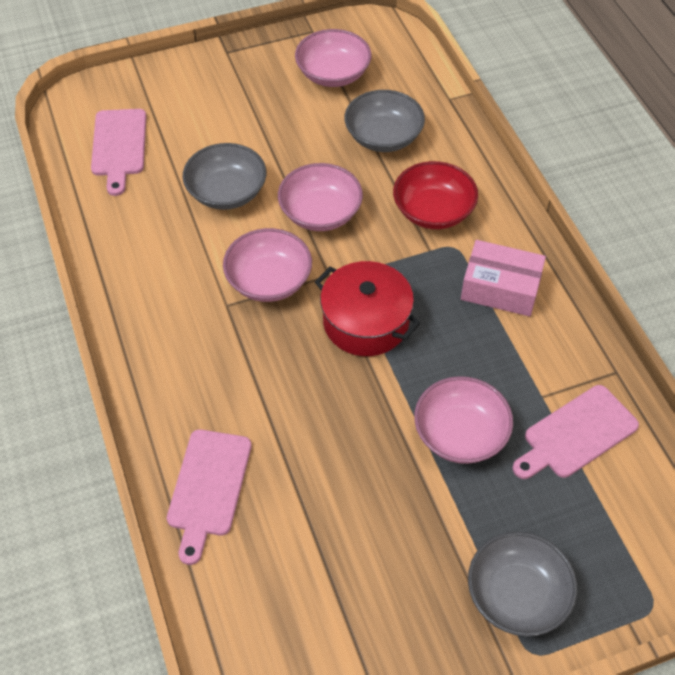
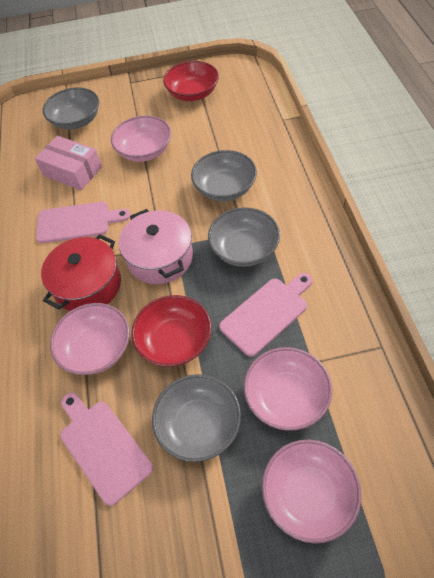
grey bowl: [183,143,266,210] [344,90,425,152] [468,532,577,636] = 3 -> [43,87,99,130] [152,374,241,462] [191,150,257,201] [208,207,280,267] = 4
pink pot: none = 0 -> [119,209,193,284] = 1
red bowl: [393,161,478,229] = 1 -> [131,295,211,367] [163,61,219,101] = 2

